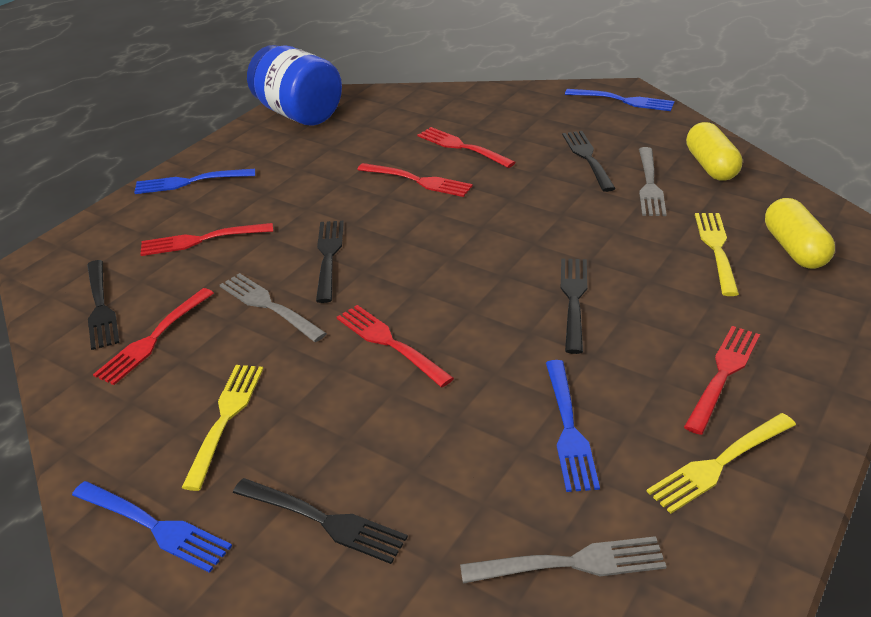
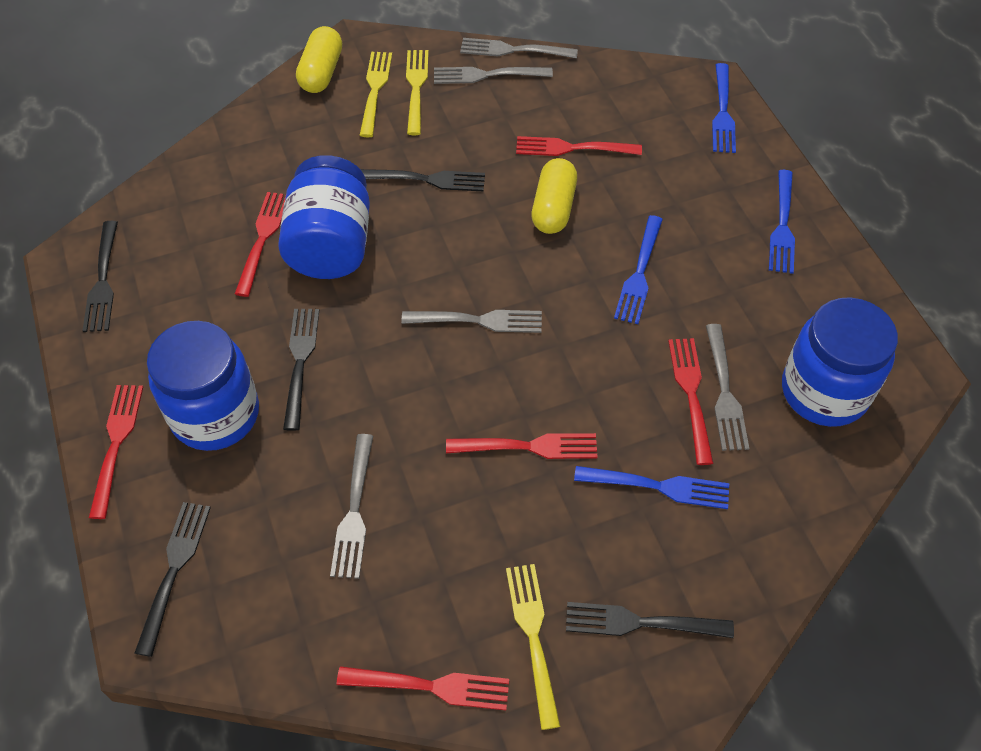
blue jar: [247,45,342,126] = 1 -> [147,321,259,451] [278,155,370,279] [782,297,898,427] = 3
grey fork: [220,273,327,342] [460,536,667,584] [639,147,667,216] = 3 -> [330,434,373,579] [402,310,542,333] [434,67,553,84] [460,38,578,58] [706,324,749,451] = 5

